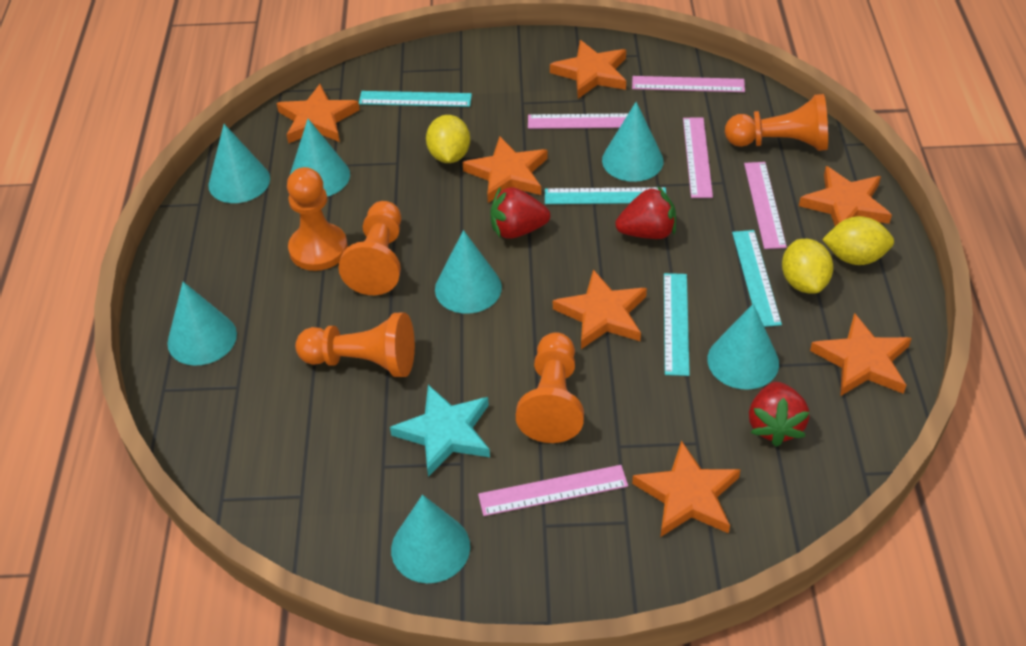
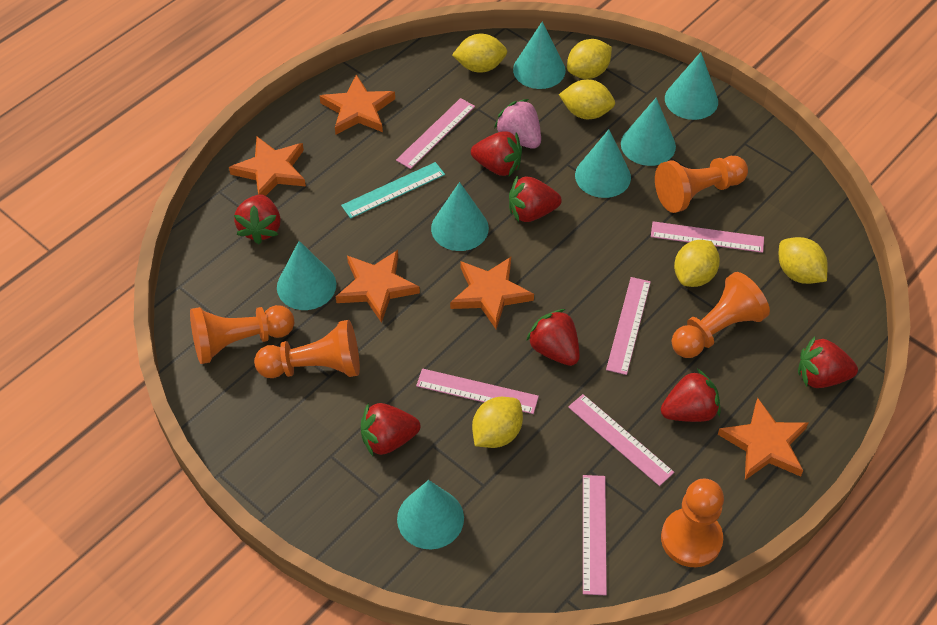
orange star: [277,84,360,144] [463,136,547,203] [550,40,626,99] [553,269,647,349] [632,440,741,537] [799,166,892,226] [810,313,912,396] = 7 -> [229,137,306,196] [320,74,395,135] [336,250,420,323] [450,257,534,329] [718,398,809,480] = 5
pink ruler: [478,465,628,516] [528,113,628,129] [632,76,745,92] [683,118,713,198] [744,162,787,249] = 5 -> [396,98,475,169] [416,369,539,414] [568,394,674,486] [583,475,607,595] [606,277,651,375] [651,221,764,253] = 6
pink strawberry: none = 0 -> [494,99,541,149] = 1
red strawberry: [491,186,550,239] [615,186,676,239] [749,382,809,447] = 3 -> [234,194,281,244] [361,403,421,456] [471,131,522,176] [509,175,562,222] [526,309,580,366] [661,369,720,422] [798,337,858,388] = 7
turquoise ruler: [359,91,472,107] [545,187,666,204] [664,273,690,376] [732,230,782,327] = 4 -> [341,162,445,219] = 1
turquoise star: [390,385,490,477] = 1 -> none = 0
yellow lemon: [426,115,470,163] [782,239,833,293] [822,216,894,265] = 3 -> [452,34,507,73] [472,397,523,448] [559,79,615,119] [567,39,612,79] [674,240,720,287] [779,237,828,284] = 6

